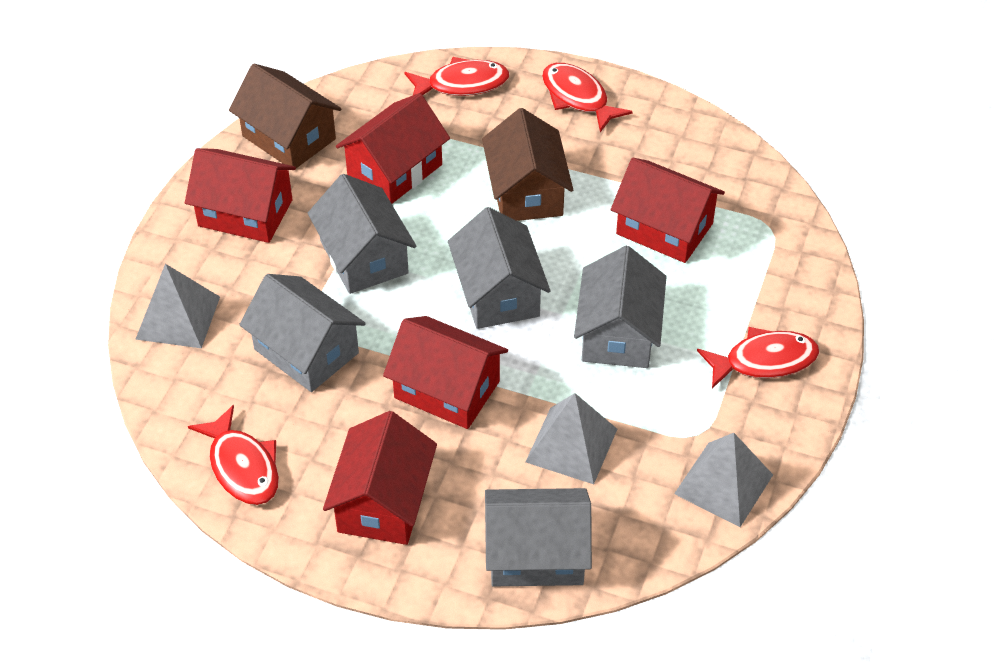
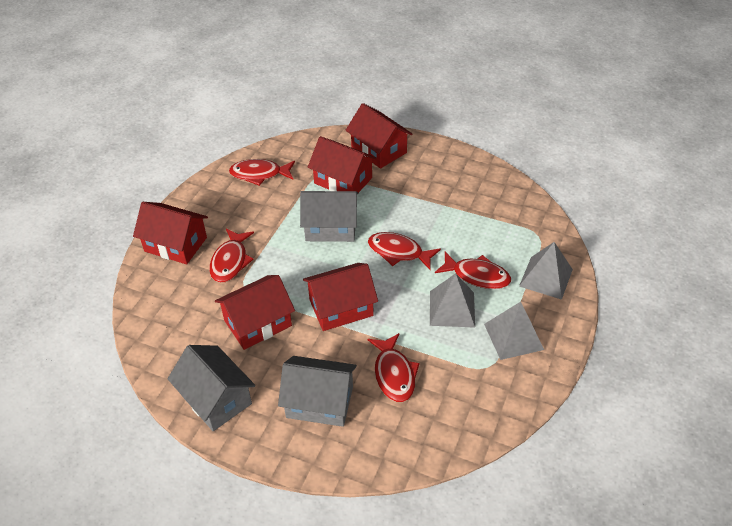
brown house: [229,64,342,168] [482,108,573,221] = 2 -> none = 0
grey house: [239,274,366,392] [308,174,416,294] [448,207,550,329] [485,488,592,586] [574,246,666,368] = 5 -> [168,345,255,431] [278,356,357,427] [300,191,358,242] = 3
red fish: [188,405,279,505] [405,57,509,96] [542,63,633,132] [697,327,819,388] = 4 -> [209,229,254,283] [229,159,295,186] [368,232,441,270] [368,333,420,402] [435,252,511,289] = 5

